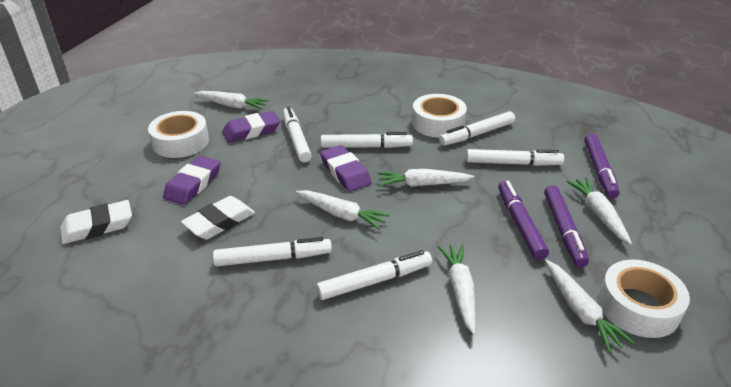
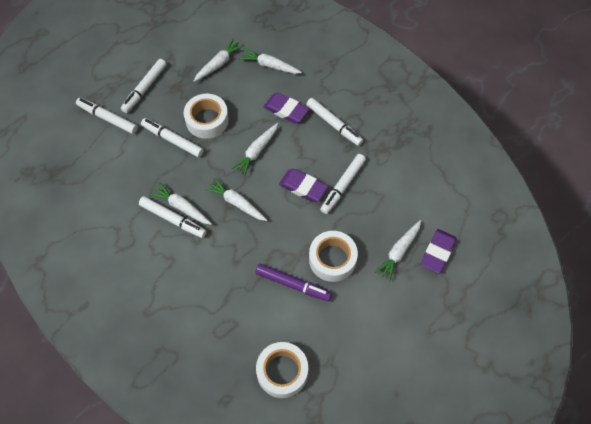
purple marker: [498,181,549,260] [544,185,589,267] [584,134,620,199] = 3 -> [255,264,332,301] = 1
white eraser: [60,200,132,244] [181,196,255,239] = 2 -> none = 0

